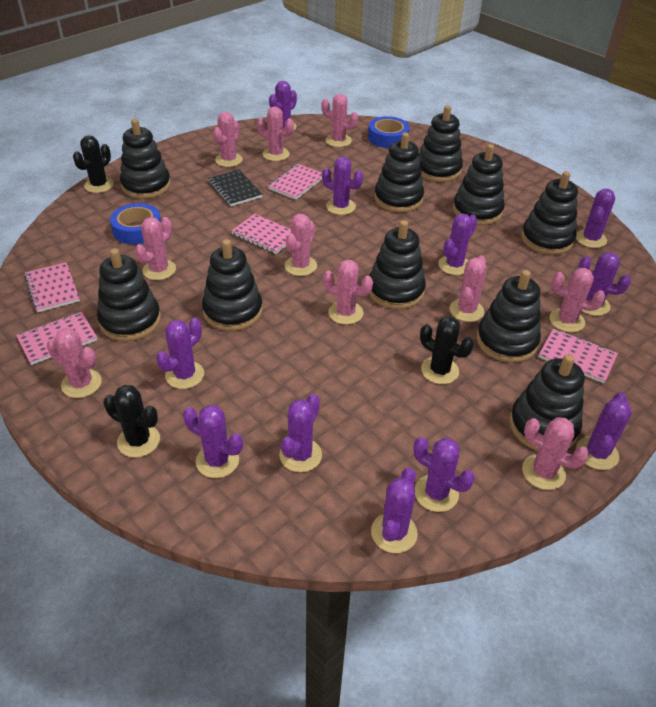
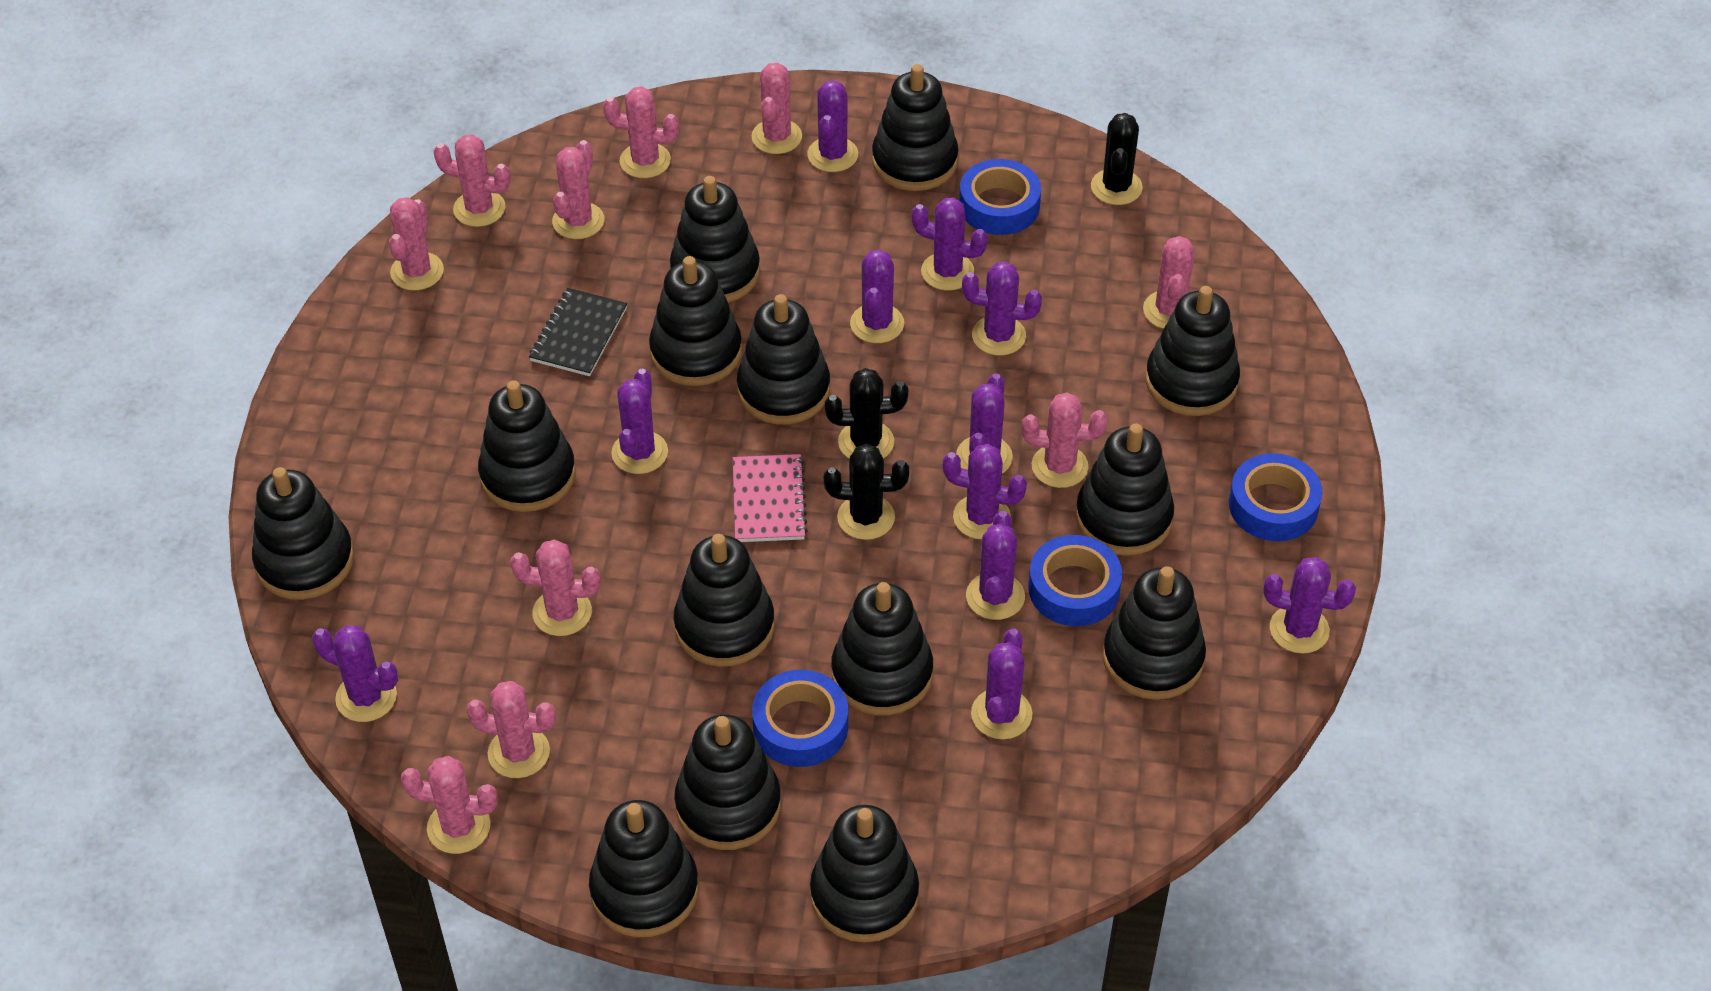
black stacking toy: [97,248,161,341] [120,119,171,199] [202,239,262,331] [369,220,426,309] [374,132,424,212] [418,105,463,182] [453,144,505,225] [477,270,541,363] [509,354,585,451] [521,171,578,255] = 10 -> [252,467,354,600] [478,380,576,512] [589,800,698,937] [649,256,742,386] [670,176,760,303] [673,534,775,667] [674,714,781,850] [737,294,830,425] [810,805,919,943] [831,582,933,715] [872,64,959,191] [1076,423,1174,556] [1103,566,1206,700] [1146,286,1240,416] = 14
blue tape: [110,203,161,244] [368,116,410,148] = 2 -> [752,670,848,767] [959,159,1041,235] [1028,535,1122,626] [1229,453,1322,541] = 4
pink notebook: [16,312,97,365] [24,262,80,313] [231,214,291,254] [268,164,322,200] [539,328,618,383] = 5 -> [733,454,808,542] = 1

